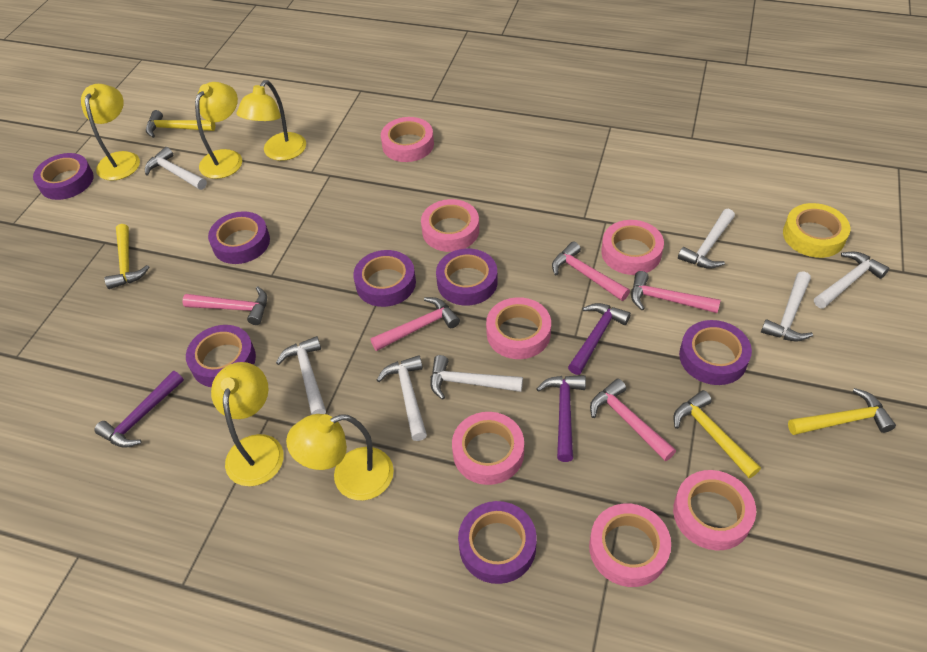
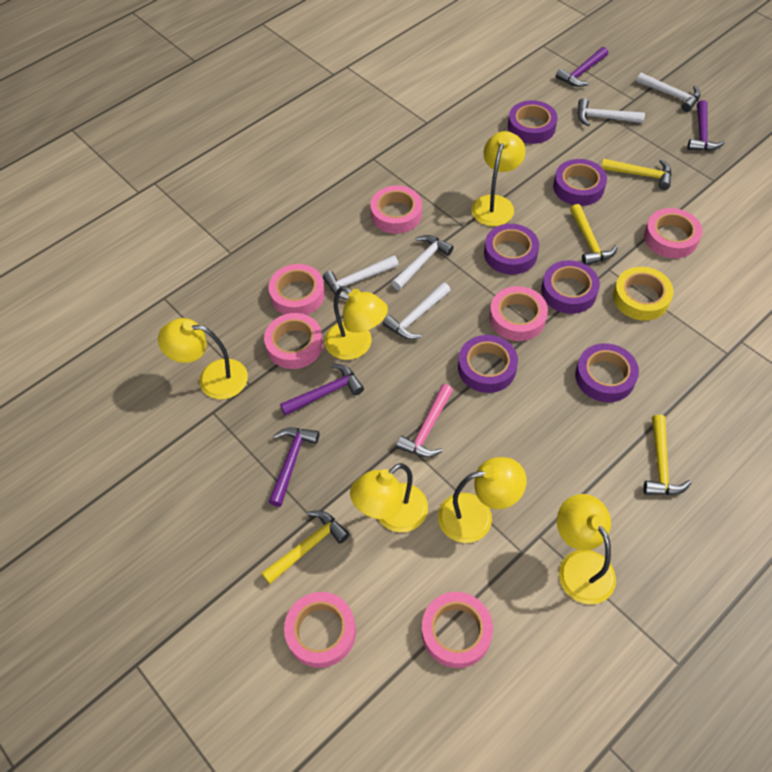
pink hammer: [182,286,267,325] [370,297,460,351] [552,241,630,301] [590,378,676,461] [631,271,721,313] = 5 -> [396,384,453,457] = 1
purple hammer: [94,371,184,448] [537,375,586,462] [568,303,631,375] = 3 -> [268,428,319,507] [280,364,364,416] [556,47,608,87] [687,100,725,151] = 4
purple tape: [33,153,94,200] [186,325,256,387] [208,211,270,264] [353,250,416,307] [436,249,498,305] [458,501,537,584] [679,320,752,385] = 7 -> [458,335,518,393] [484,224,539,275] [508,100,558,144] [541,260,600,314] [553,159,607,206] [575,343,639,402] = 6
white hammer: [145,147,207,190] [276,336,326,415] [377,355,427,441] [430,355,523,400] [678,209,735,269] [761,271,813,341] [814,252,889,309] = 7 -> [323,255,399,299] [383,282,451,339] [391,235,454,290] [577,98,645,126] [636,73,700,112] = 5
yellow lamp: [81,84,140,181] [195,82,242,179] [211,362,284,486] [237,80,306,161] [286,414,394,501] = 5 -> [158,318,248,399] [325,286,388,360] [350,463,428,532] [438,457,527,543] [471,131,525,226] [557,494,616,604] = 6

